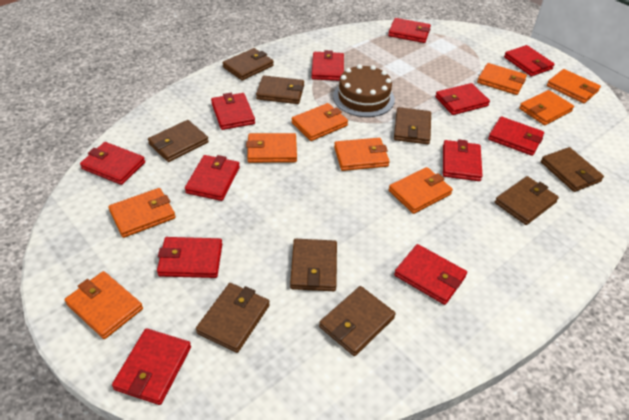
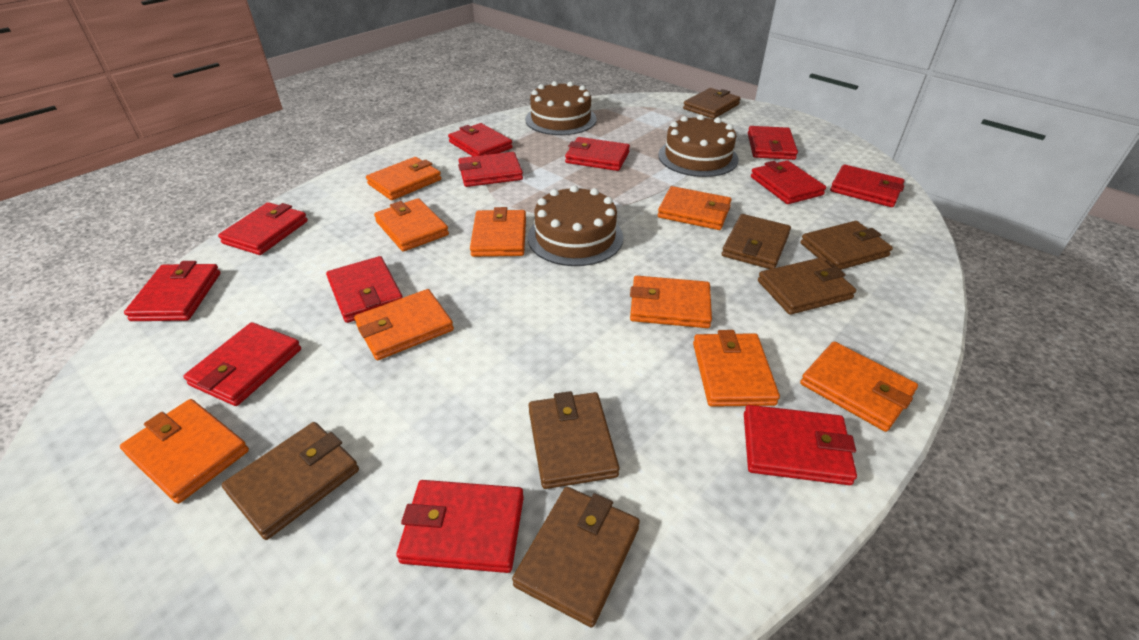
brown cake: [333,64,395,117] = 1 -> [525,81,597,135] [528,185,623,266] [658,115,739,177] = 3
brown wallet: [148,120,209,162] [196,283,270,353] [222,48,274,80] [256,76,304,104] [290,239,337,291] [319,286,396,356] [394,107,431,144] [495,176,559,225] [541,147,604,192] = 9 -> [222,422,359,540] [512,487,640,627] [528,391,619,489] [683,88,741,119] [722,214,791,269] [758,258,856,315] [800,221,893,270] = 7

